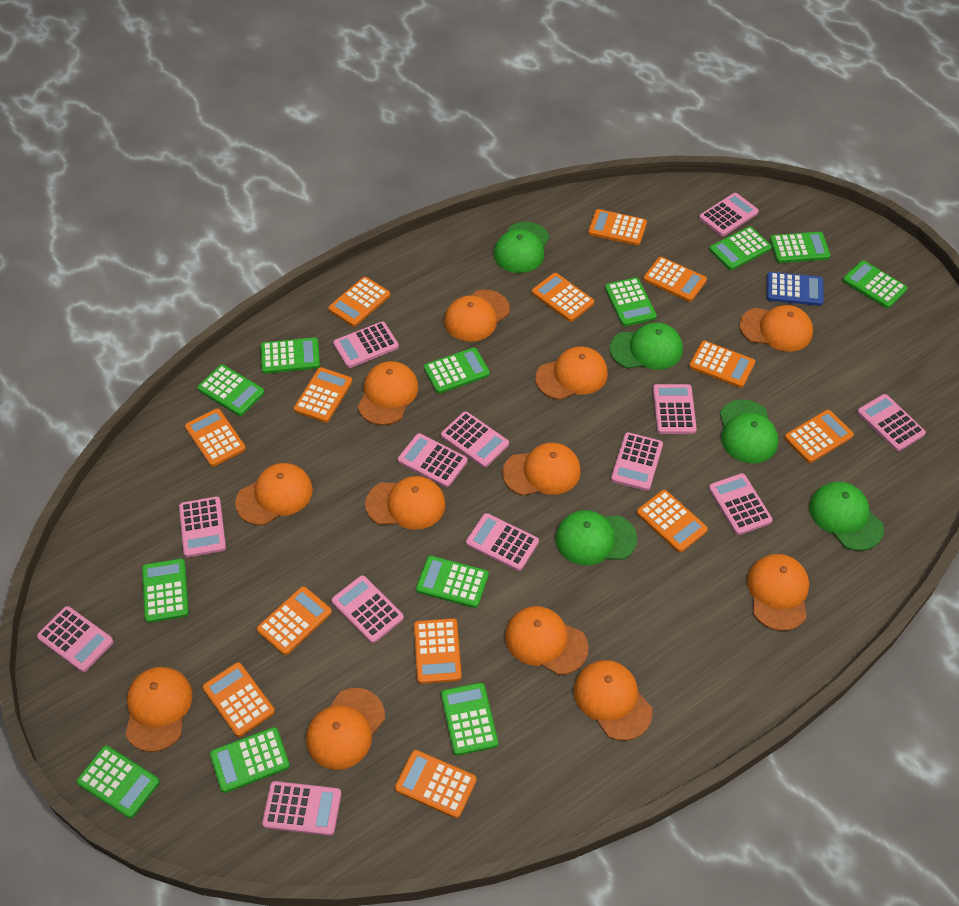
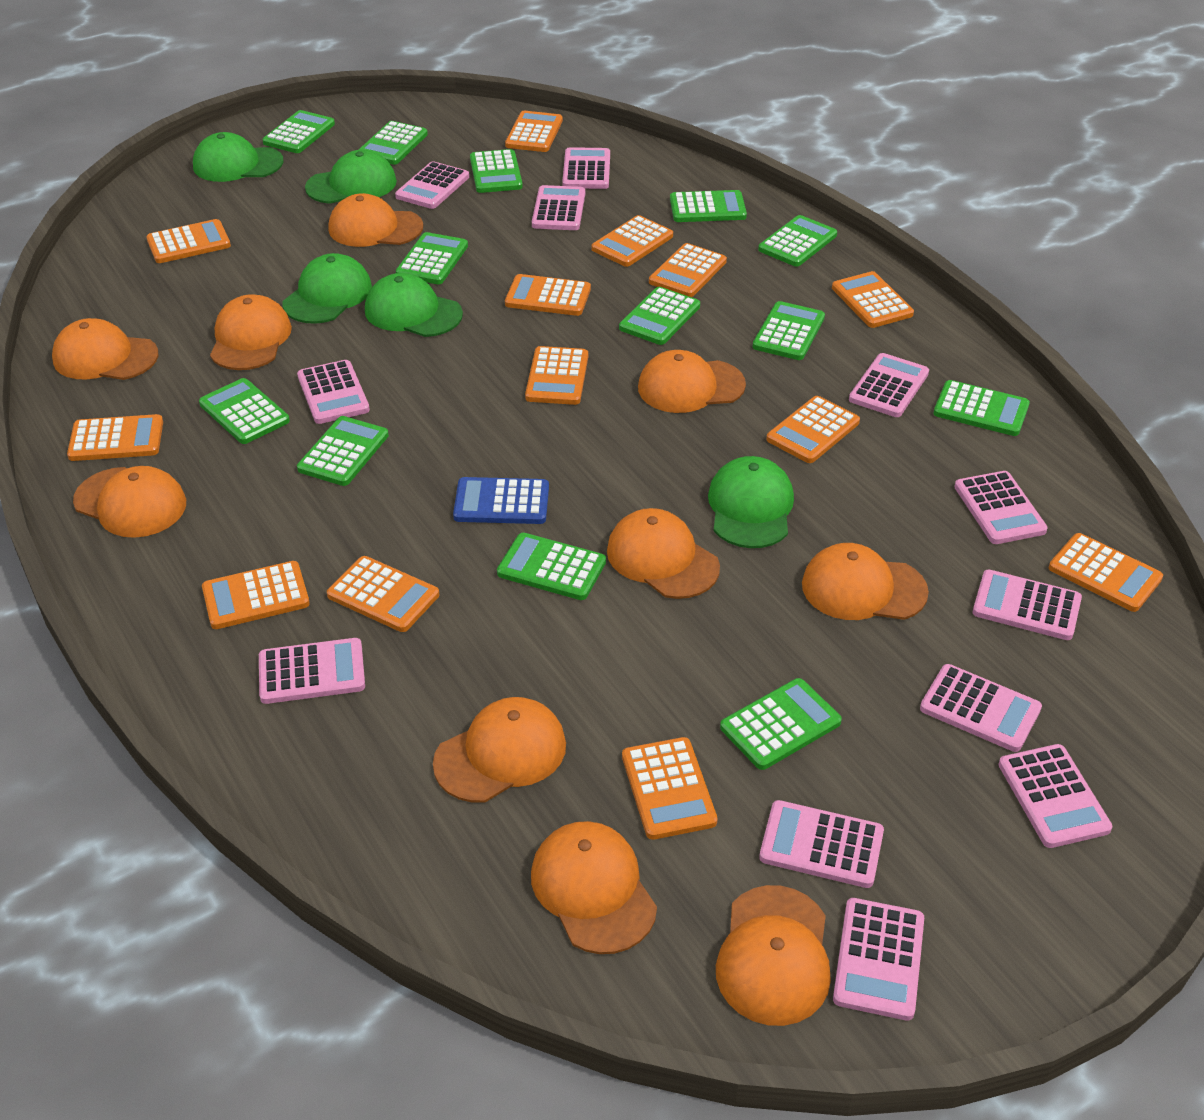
green calculator: [77,746,160,818] [142,559,189,623] [197,364,265,416] [210,727,290,793] [261,337,320,374] [416,556,489,608] [424,347,490,394] [441,683,498,756] [605,277,657,326] [709,227,772,270] [770,232,830,263] [843,260,908,308] = 12 -> [199,378,290,444] [262,110,335,153] [297,416,389,486] [359,121,428,165] [396,232,468,284] [470,149,523,193] [497,533,606,600] [619,287,700,345] [670,190,747,222] [720,678,842,770] [753,301,825,360] [758,215,837,267] [933,380,1030,436] = 13
orange cap: [125,667,192,752] [235,463,313,525] [306,688,385,770] [358,361,419,425] [365,476,446,530] [444,290,510,342] [502,443,581,496] [505,606,589,675] [535,347,608,400] [574,660,653,741] [740,305,813,352] [747,554,809,631] = 12 -> [52,318,158,380] [73,466,186,538] [210,294,292,370] [329,193,423,247] [433,697,566,803] [531,821,657,954] [607,508,720,599] [638,350,746,413] [716,885,831,1026] [802,543,929,620] = 10
pink calculator: [37,606,114,672] [179,497,226,557] [262,781,341,836] [331,575,404,643] [333,322,399,368] [398,433,468,487] [441,411,509,467] [466,513,539,571] [611,432,663,491] [653,384,697,434] [699,193,759,236] [709,473,773,535] [857,394,926,451] = 13 -> [259,638,365,704] [297,360,370,424] [395,161,469,209] [532,185,585,230] [562,147,610,189] [759,800,884,888] [833,898,924,1021] [849,353,929,417] [920,664,1042,752] [954,471,1048,544] [973,570,1082,640] [998,744,1112,848] = 12

